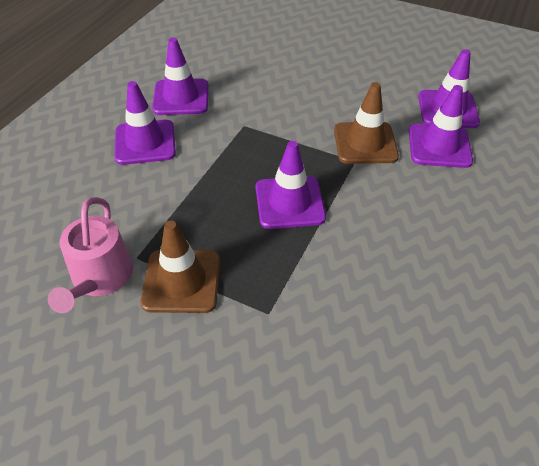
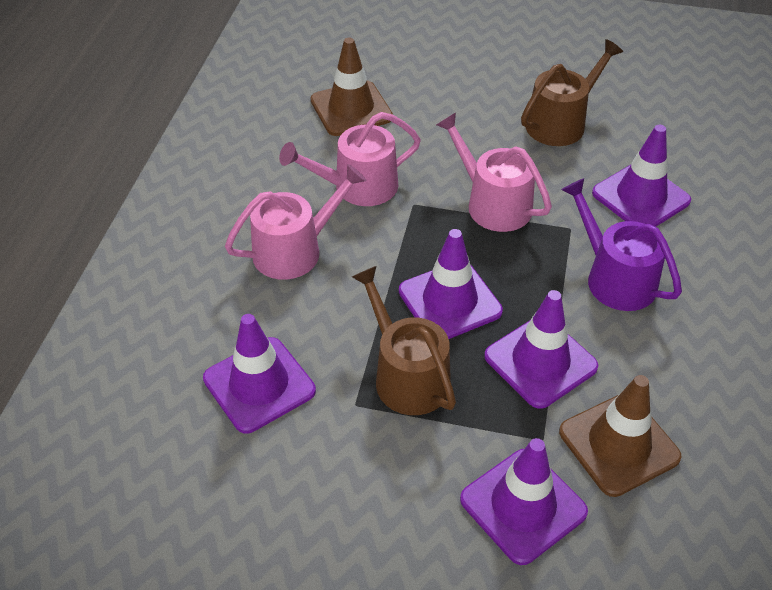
brown watering can: none = 0 -> [352,266,456,415] [521,39,623,146] = 2
pink watering can: [48,197,133,313] = 1 -> [225,164,367,280] [279,112,421,206] [436,112,552,232] = 3
purple watering can: none = 0 -> [561,178,682,311] = 1

